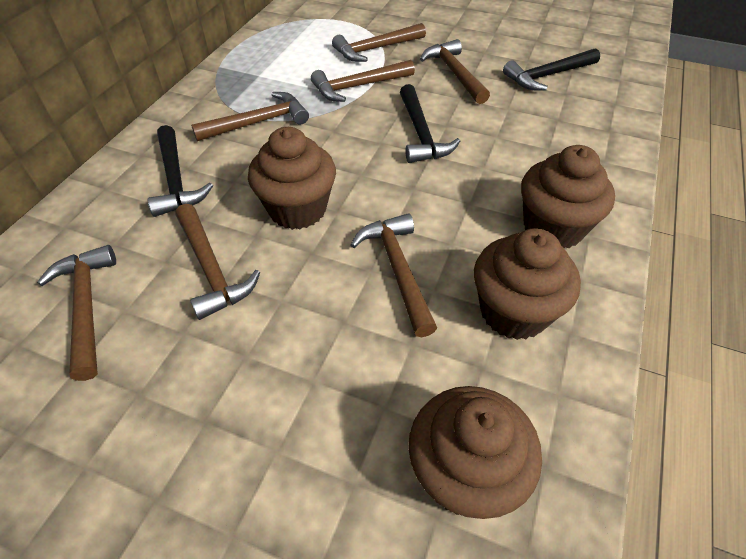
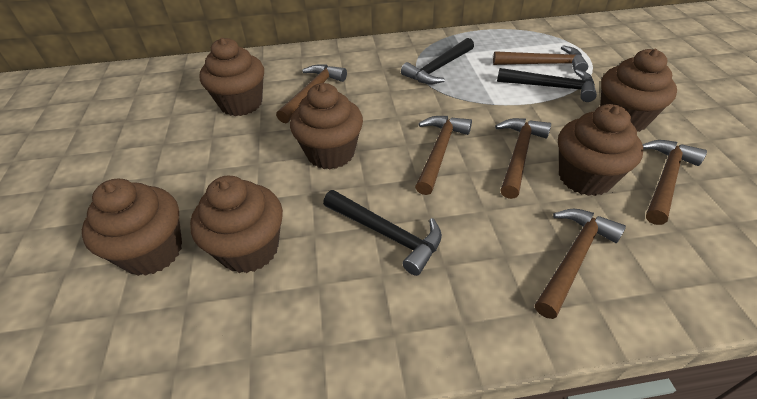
brown cupcake: [248,127,336,230] [408,386,542,519] [474,228,581,340] [521,145,615,248] = 4 -> [82,179,182,276] [190,176,283,273] [199,38,264,116] [290,83,363,169] [558,104,643,196] [600,49,677,132] = 6
brown hammer: [37,245,116,381] [176,204,260,320] [191,92,309,141] [311,60,415,102] [332,23,426,62] [351,213,437,337] [420,39,490,104] = 7 -> [276,64,347,123] [415,116,472,195] [493,45,588,72] [495,118,551,199] [535,209,626,319] [642,140,707,225] = 6

